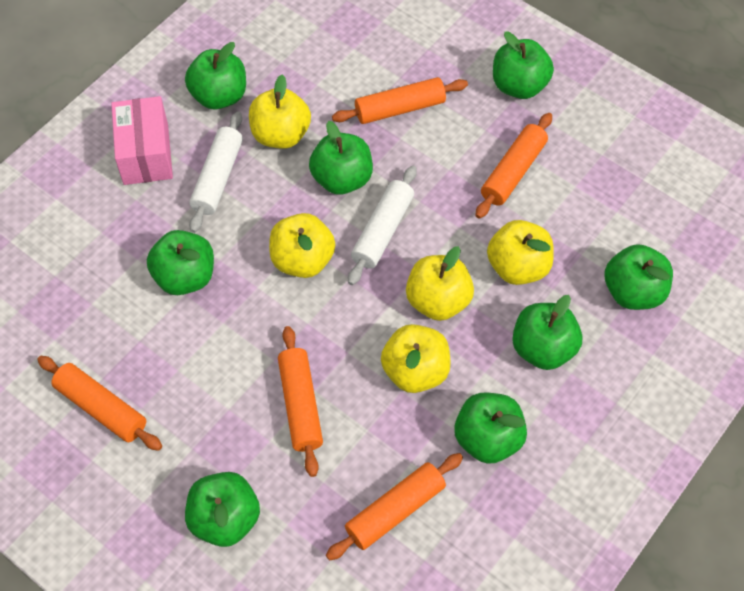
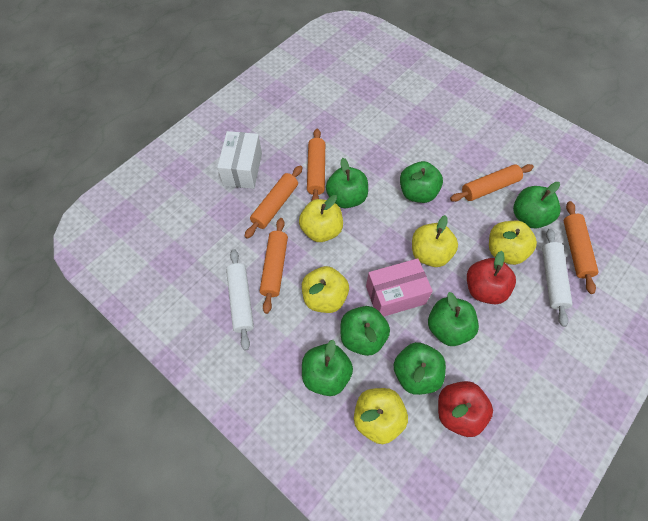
green apple: [147,230,214,295] [185,42,246,109] [185,472,260,547] [309,121,373,195] [454,393,527,464] [493,32,554,99] [512,295,582,370] [604,244,673,310] = 8 -> [302,340,353,396] [326,158,368,208] [341,306,390,356] [394,342,446,395] [400,161,443,203] [428,292,479,346] [513,182,561,228] = 7
red apple: none = 0 -> [438,381,493,437] [467,251,516,304] = 2
white box: none = 0 -> [217,131,262,189] = 1

